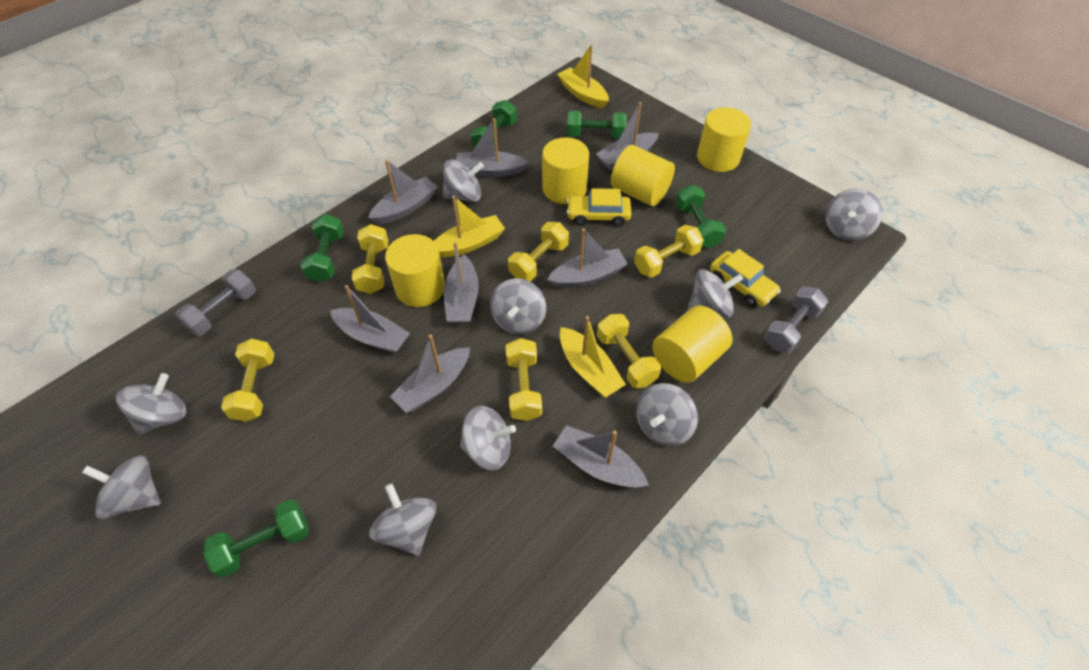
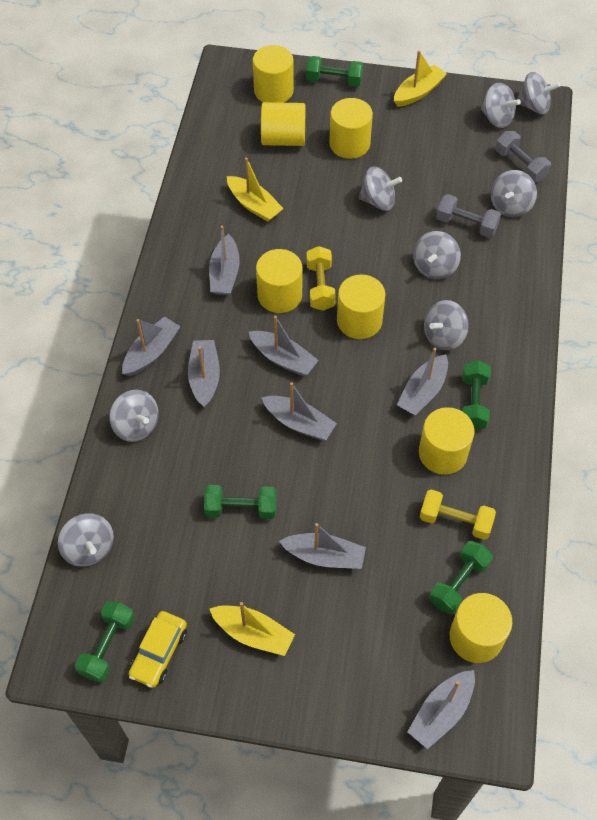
grey spinning top: [82,455,161,519] [116,373,186,435] [369,483,437,556] [443,159,484,202] [460,406,516,470] [490,278,546,335] [636,383,698,446] [687,269,743,318] [826,188,883,241] = 9 -> [58,513,114,567] [110,390,159,442] [358,166,402,211] [413,231,461,279] [424,300,469,351] [481,83,521,128] [491,170,537,217] [516,72,560,114] = 8
yellow car: [567,188,632,226] [710,249,781,307] = 2 -> [129,611,187,688] = 1
yellow cylinder: [385,234,445,307] [542,137,589,204] [611,145,675,206] [652,306,733,383] [697,107,751,172] = 5 -> [253,45,294,103] [256,249,302,313] [261,102,305,146] [329,98,373,159] [337,275,386,339] [419,407,474,475] [449,593,512,663] = 7
yellow dumbbell: [221,338,275,422] [352,224,388,294] [505,338,542,421] [508,222,569,281] [597,314,661,388] [634,225,704,278] = 6 -> [307,246,336,311] [420,490,496,540] = 2

